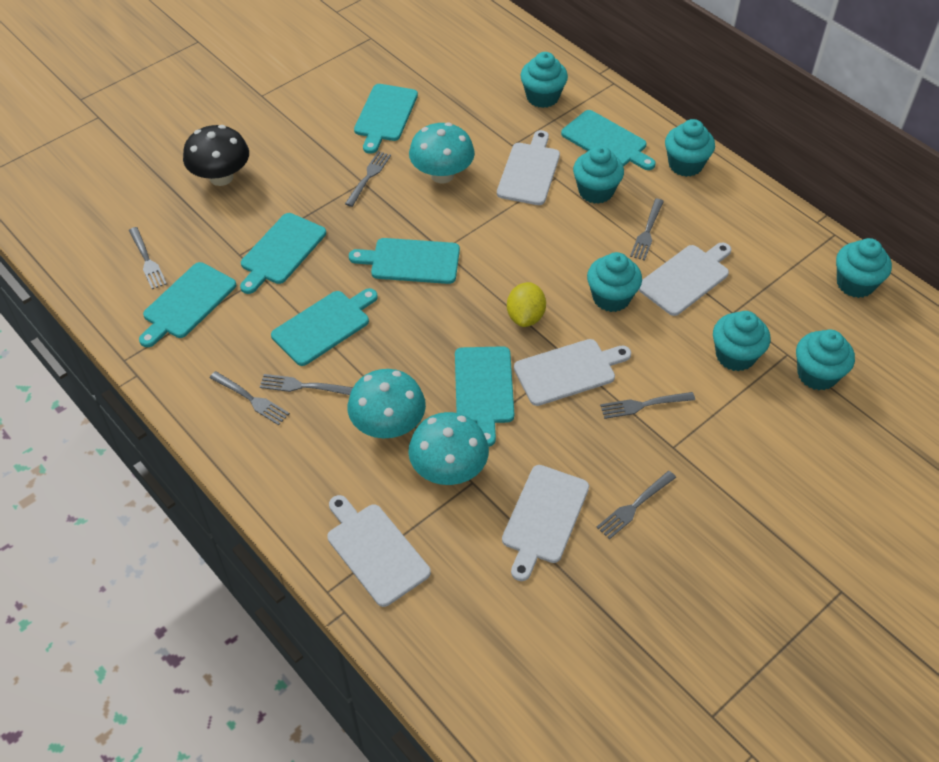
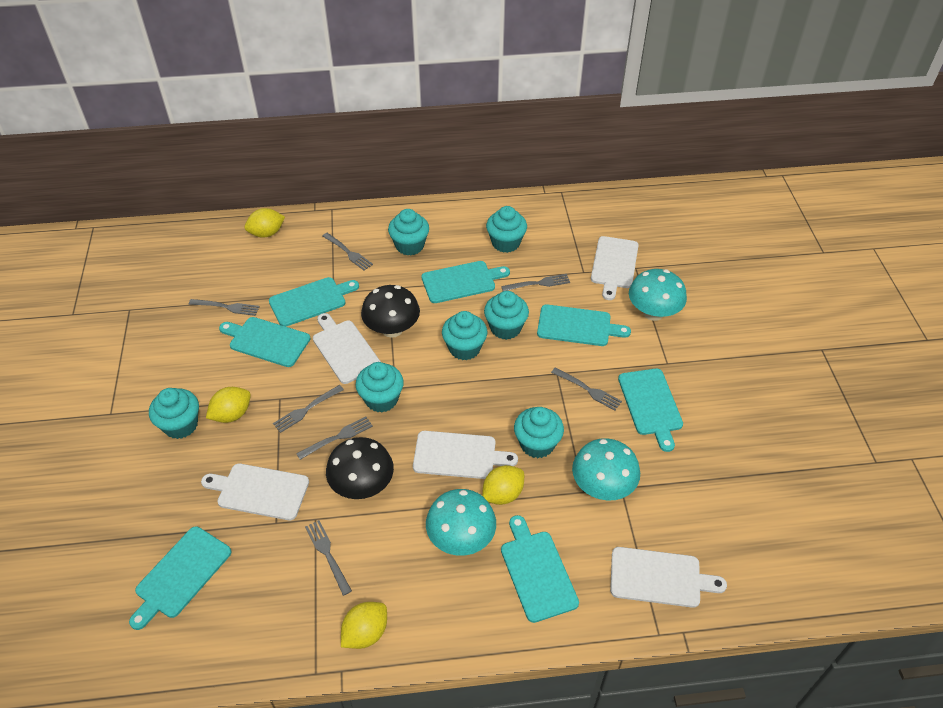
black mushroom: [183,125,249,186] = 1 -> [326,437,394,499] [361,285,420,338] = 2
yellow lemon: [507,282,546,327] = 1 -> [206,387,251,423] [245,208,285,238] [341,602,387,649] [482,465,524,505] = 4

